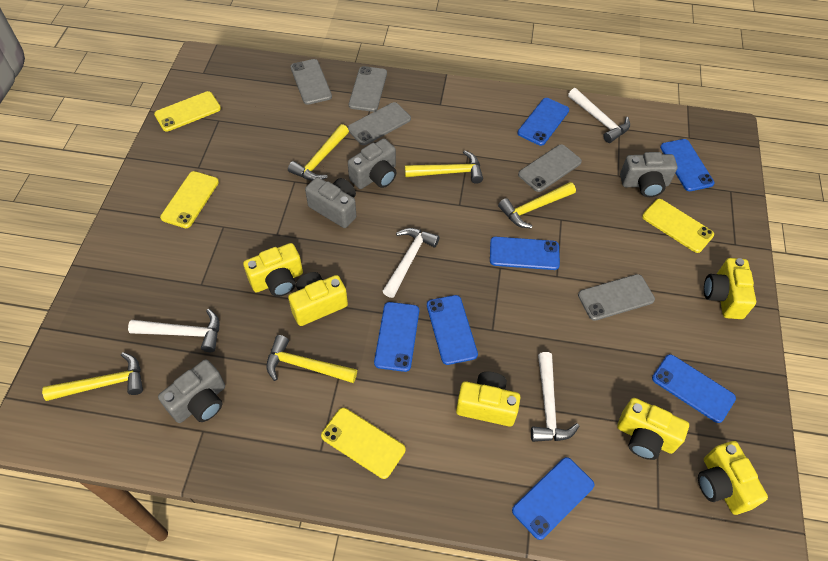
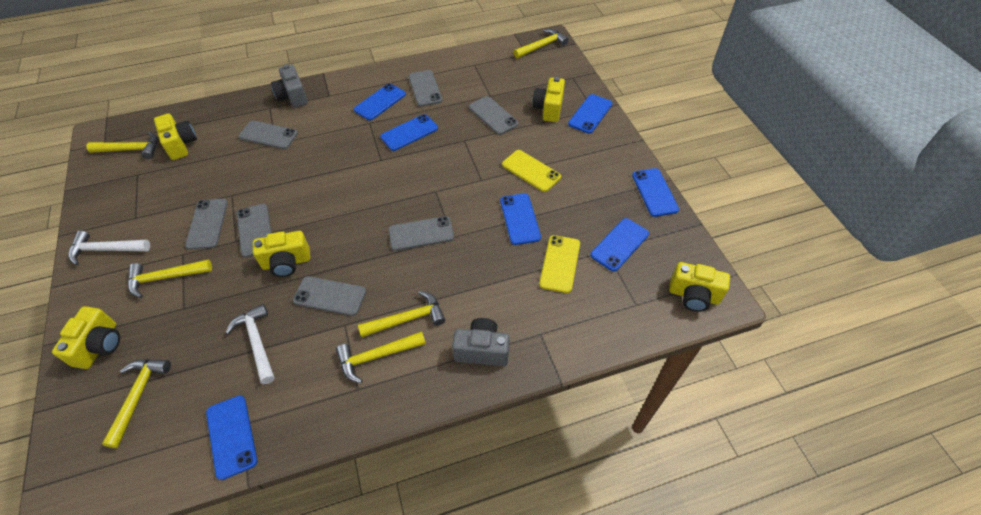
grey camera: [158,359,225,423] [305,177,356,228] [348,138,397,189] [620,152,678,197] = 4 -> [271,64,308,108] [452,318,510,366] = 2
grey phone: [291,59,332,105] [347,102,411,145] [349,66,387,112] [518,144,582,192] [578,274,655,321] = 5 -> [185,199,228,250] [236,204,272,257] [239,120,298,149] [293,276,366,316] [389,216,454,251] [408,70,442,107] [469,96,519,135] = 7
white hammer: [128,309,219,352] [383,228,440,298] [531,352,579,442] [568,88,630,143] = 4 -> [69,231,150,265] [225,304,275,384] = 2
yellow camera: [243,243,303,297] [288,272,348,326] [456,372,521,427] [617,398,689,460] [698,441,768,515] [704,258,756,319] = 6 -> [52,306,120,369] [154,113,197,160] [253,231,310,277] [532,77,565,122] [669,262,730,312] = 5
yellow hammer: [42,352,143,401] [266,335,357,383] [288,124,349,181] [405,151,483,184] [498,182,576,229] = 5 -> [86,132,158,159] [102,359,171,448] [128,259,212,298] [336,331,426,383] [358,291,445,337] [513,29,569,59] = 6
yellow phone: [154,91,221,132] [160,171,219,228] [321,408,406,479] [642,199,714,253] = 4 -> [502,150,561,192] [539,235,580,293] = 2

